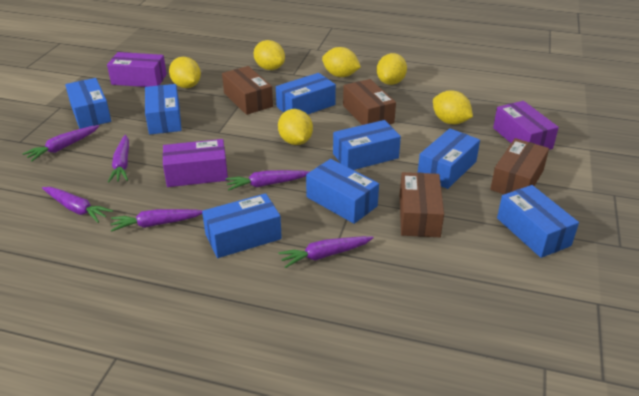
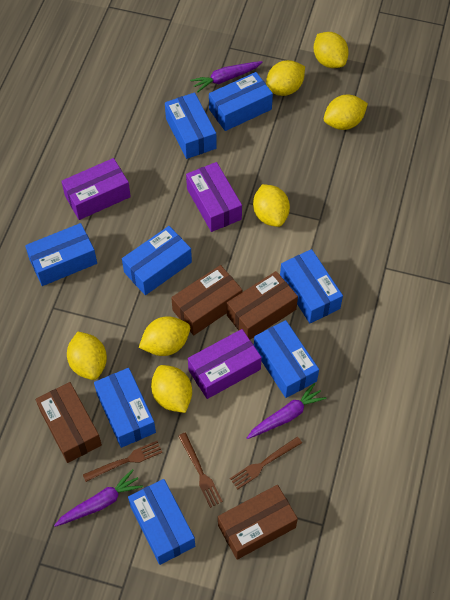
brown fork: none = 0 -> [83,441,162,482] [178,432,223,508] [230,437,302,489] = 3
purple carrot: [23,125,99,161] [42,187,113,223] [108,135,129,183] [111,209,203,232] [226,170,311,191] [278,236,374,268] = 6 -> [54,469,143,527] [190,61,262,93] [247,383,327,439] = 3
yellow lemon: [169,57,201,88] [254,40,285,70] [278,109,313,145] [322,47,361,77] [377,53,407,85] [433,90,473,124] = 6 -> [67,332,107,380] [139,316,190,356] [151,365,192,413] [253,184,290,227] [266,60,305,96] [314,32,349,68] [324,95,368,130] = 7

